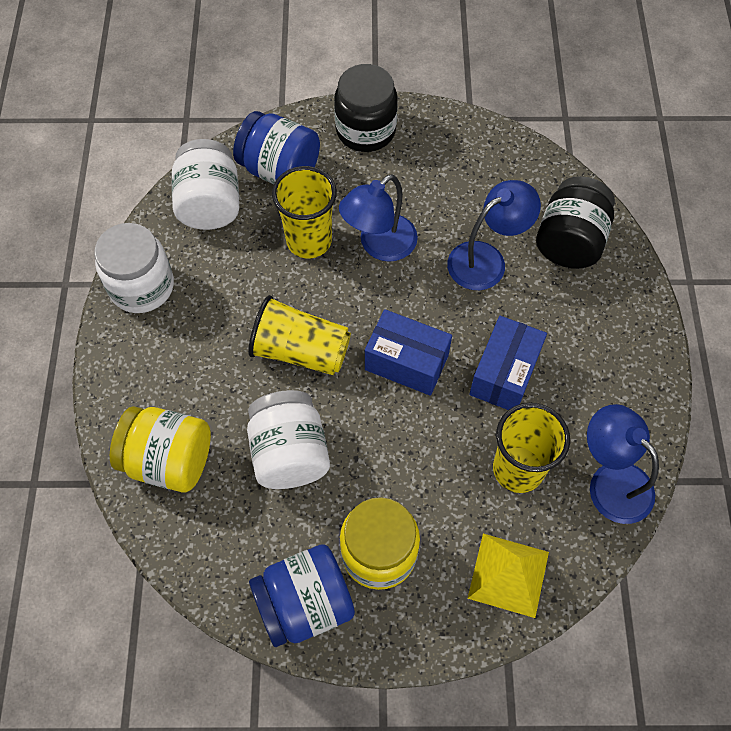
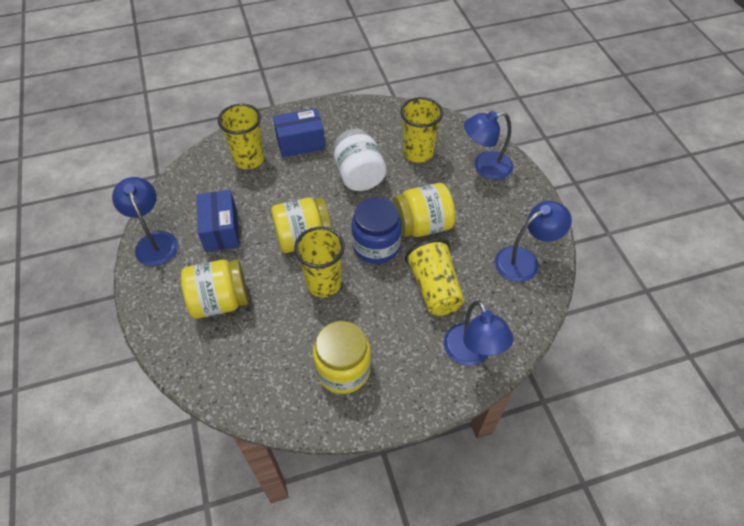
black jar: [334,64,398,152] [536,176,615,269] = 2 -> none = 0
blue jar: [233,111,320,184] [249,544,355,647] = 2 -> [351,197,402,264] = 1
blue lamp: [339,174,418,262] [447,180,541,290] [587,404,659,524] = 3 -> [112,177,178,266] [444,301,513,366] [464,111,513,180] [495,201,572,282] = 4
white jar: [95,223,174,313] [172,139,239,230] [247,390,330,489] = 3 -> [333,129,387,191] = 1
yellow cup: [248,295,351,375] [272,166,337,258] [493,403,570,493] = 3 -> [218,104,264,169] [294,227,345,297] [400,97,443,163] [405,239,464,316] = 4
yellow jar: [110,406,211,492] [340,497,420,590] = 2 -> [181,260,248,319] [271,198,332,253] [313,321,371,394] [393,183,455,237] = 4
yellow pyramid: [467,534,549,618] = 1 -> none = 0

